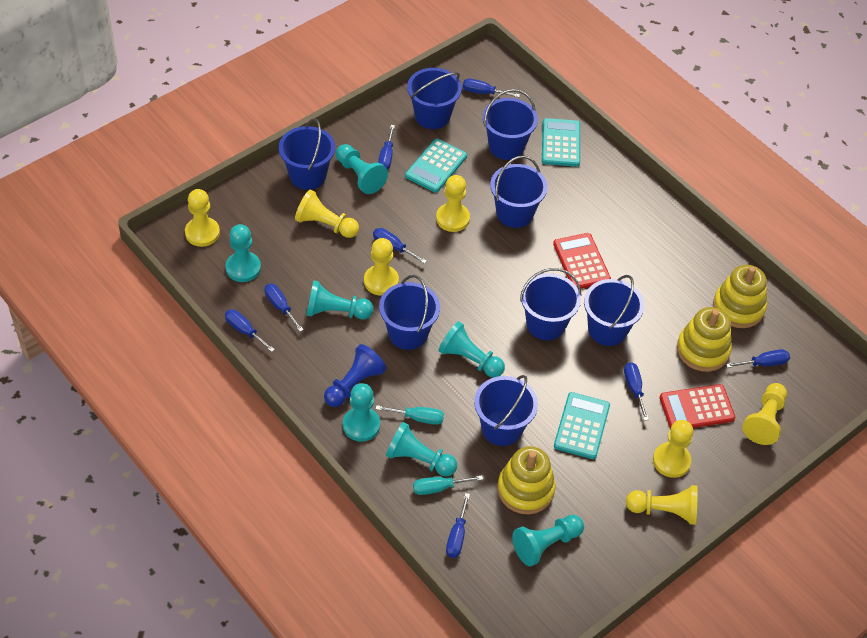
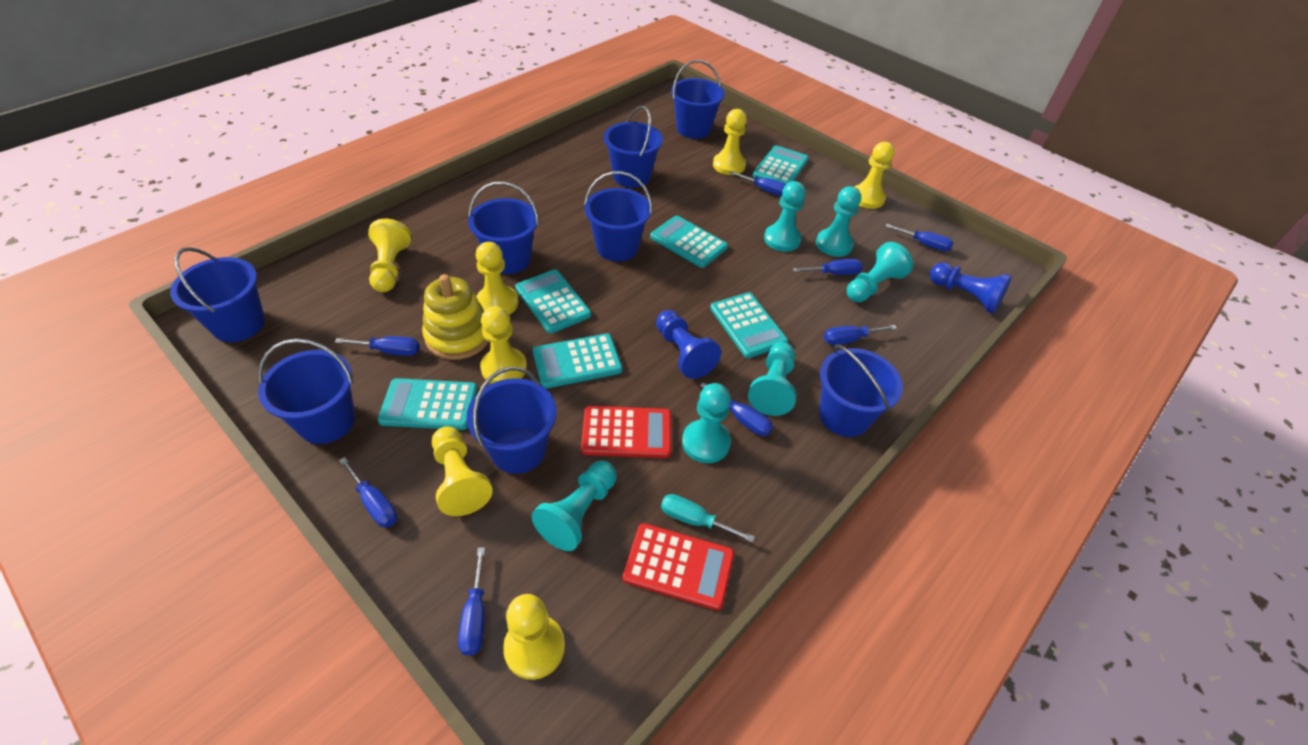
blue pawn: [324,344,386,407] = 1 -> [656,310,721,379] [930,263,1012,314] = 2
turquoise calculator: [405,139,467,193] [542,118,580,167] [554,392,610,459] = 3 -> [378,378,478,430] [515,269,591,333] [533,333,622,389] [650,215,728,268] [710,292,788,358] [753,145,809,184] = 6
turquoise pawn: [226,224,261,282] [306,280,373,319] [336,144,388,194] [343,383,380,442] [386,422,457,477] [438,321,505,378] [512,515,584,566] = 7 -> [532,461,617,551] [682,383,731,463] [748,342,796,416] [764,181,806,252] [816,186,861,257] [847,242,913,302] = 6
turquoise screwdriver: [376,405,444,425] [413,475,483,495] = 2 -> [661,494,755,543] = 1
yellow stacking toy: [497,446,556,514] [677,307,732,372] [713,265,767,328] = 3 -> [422,274,489,360] = 1

